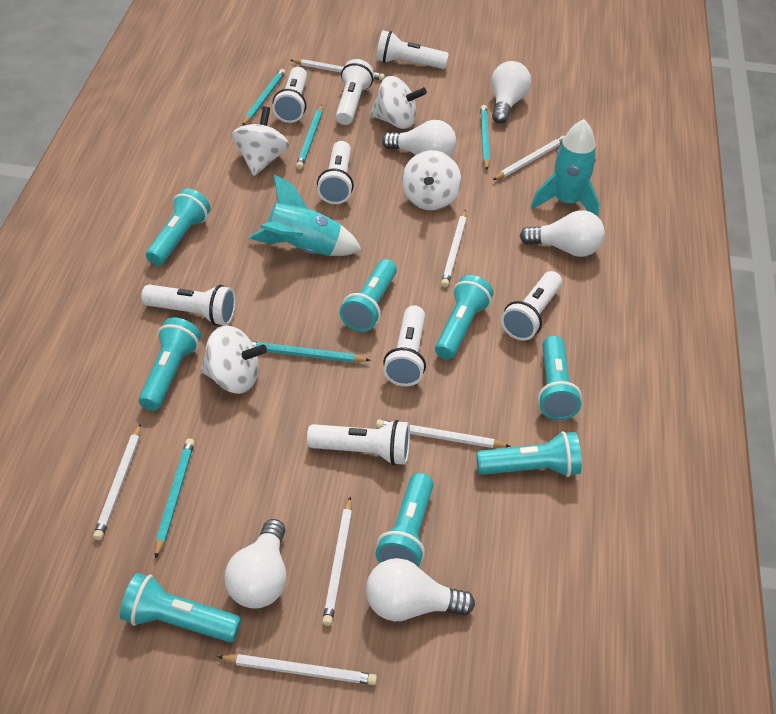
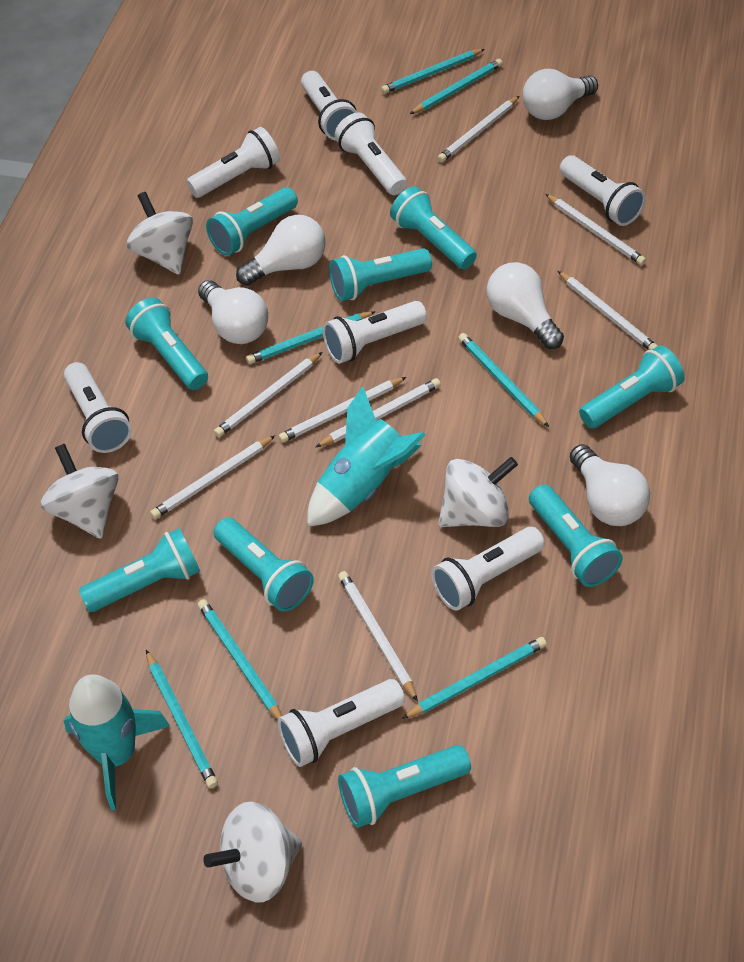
turquoise flashlight: [120,573,241,643] [139,318,201,411] [146,189,211,266] [340,259,397,332] [375,473,433,567] [435,275,493,359] [476,431,582,477] [538,335,582,420] = 8 -> [79,528,200,612] [125,297,208,390] [206,187,298,256] [214,518,314,612] [329,248,432,301] [338,745,471,828] [390,186,477,269] [529,484,623,587] [579,345,685,429] = 9
turquoise pencil: [155,438,195,559] [242,69,286,126] [251,341,371,363] [296,105,323,169] [480,105,490,170] = 5 -> [146,650,218,788] [198,599,282,719] [246,311,376,364] [381,49,484,94] [402,637,547,719] [410,59,503,114] [458,333,549,427] = 7
white pencil: [93,424,141,540] [217,654,377,685] [291,59,385,80] [322,497,352,626] [376,420,511,448] [441,209,467,287] [493,136,565,180] = 7 -> [150,436,275,519] [214,352,322,437] [279,377,406,443] [316,378,441,447] [338,571,418,702] [437,96,519,163] [545,194,646,265] [558,271,658,350] = 8

